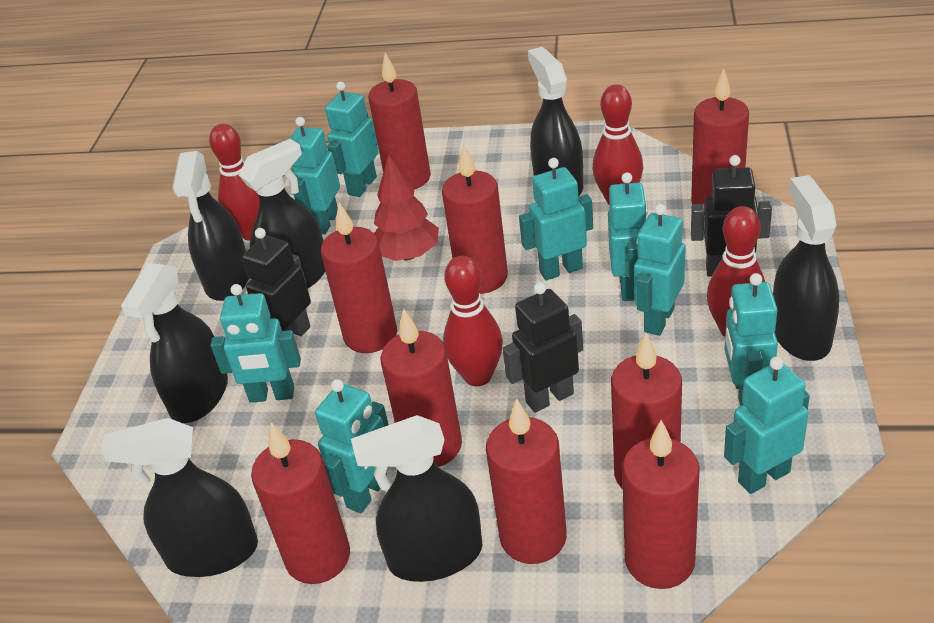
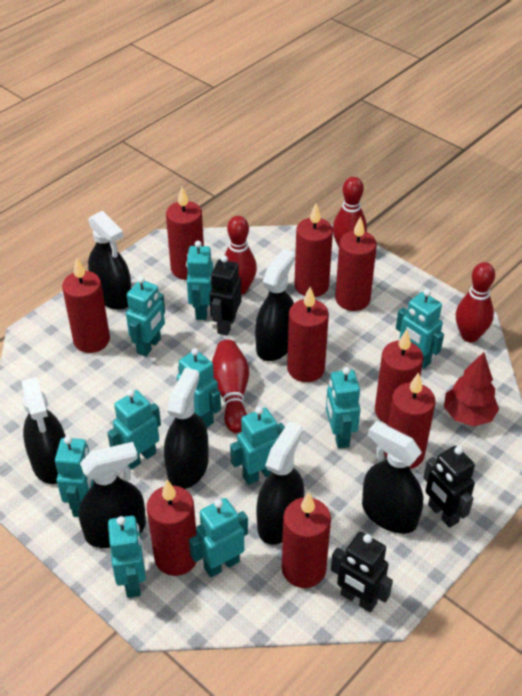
turquoise robot: [211,284,301,403] [290,117,340,234] [315,379,389,513] [325,81,379,197] [519,158,593,280] [608,172,648,301] [634,204,686,336] [724,273,778,406] [724,357,810,494] = 9 -> [55,436,94,517] [107,389,161,470] [108,516,146,598] [126,276,165,357] [177,348,221,428] [186,241,213,320] [189,498,248,578] [230,406,285,485] [326,367,361,449] [396,289,444,369] = 10

